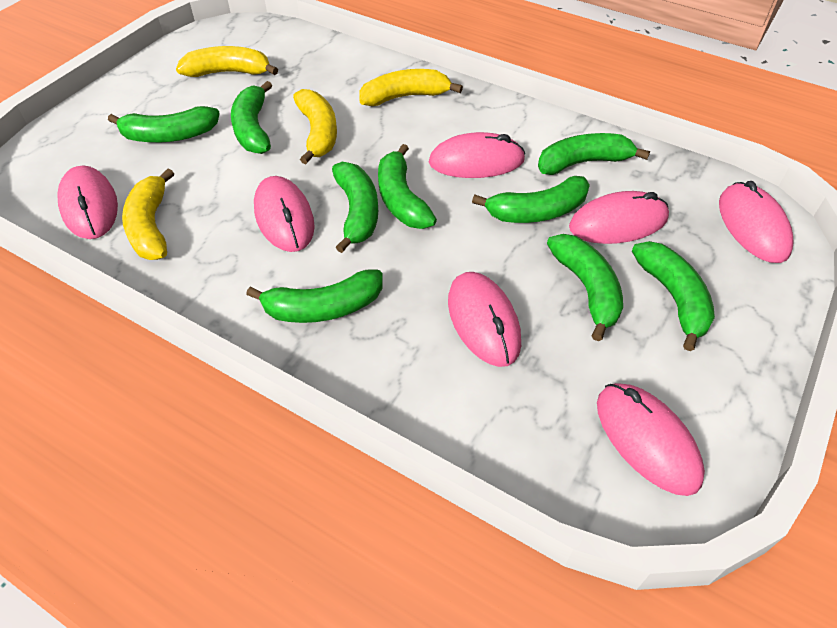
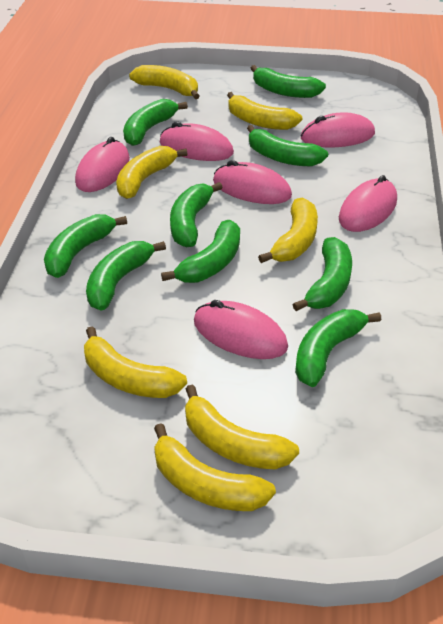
pink mouse: [58,165,118,239] [254,176,315,252] [429,132,525,178] [448,272,521,367] [569,191,669,244] [597,383,705,496] [719,181,794,263] = 7 -> [75,137,130,192] [160,122,234,161] [194,300,288,359] [213,160,292,204] [301,112,375,147] [339,175,397,232] = 6
yellow banana: [122,169,174,260] [176,46,278,77] [293,89,337,164] [359,69,463,106] = 4 -> [84,326,187,398] [116,146,188,199] [129,65,199,99] [154,423,276,511] [185,385,299,469] [227,92,302,130] [258,197,318,263] = 7

